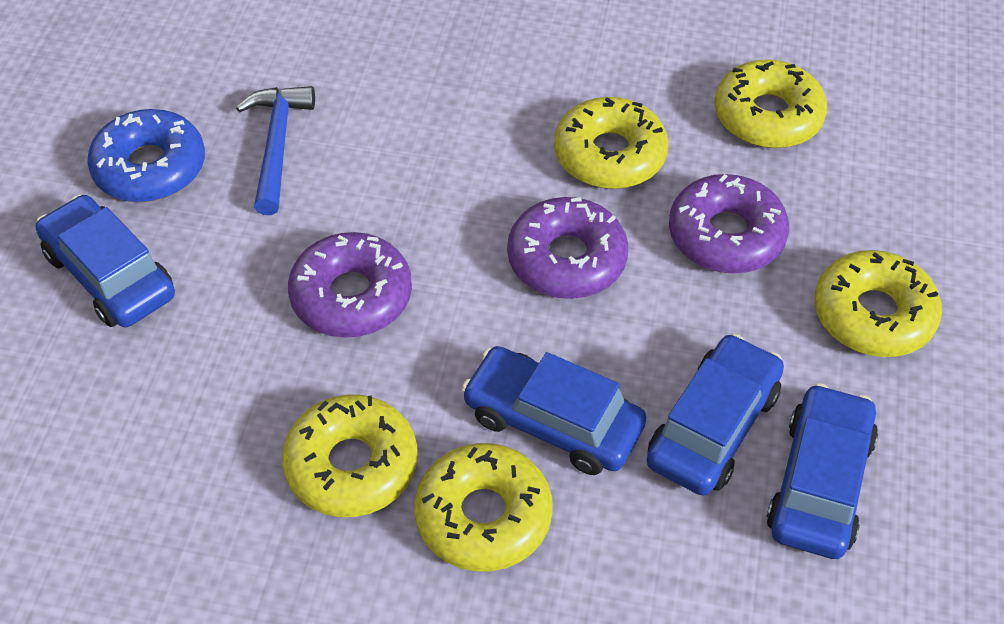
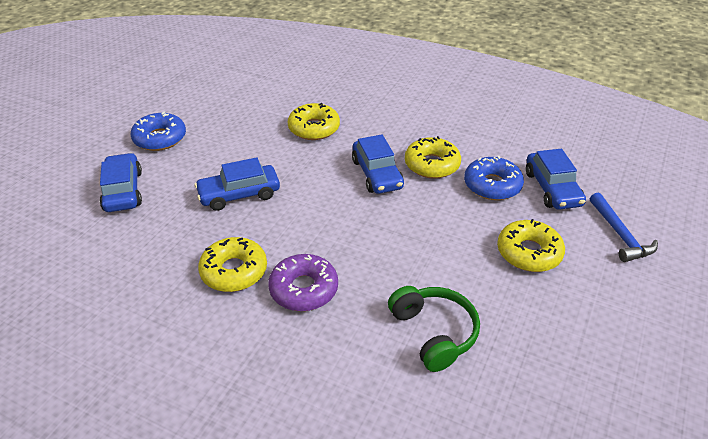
blue donut: [87,109,205,202] = 1 -> [131,112,186,151] [464,156,524,200] = 2
green headphones: none = 0 -> [388,286,480,372] = 1
purple donut: [288,232,412,338] [507,197,628,299] [669,174,789,274] = 3 -> [268,254,338,311] = 1
yellow donut: [282,394,417,517] [414,443,553,571] [554,97,668,189] [715,59,827,148] [814,250,942,357] = 5 -> [198,237,267,292] [288,103,340,140] [405,136,461,179] [497,219,565,272] = 4

